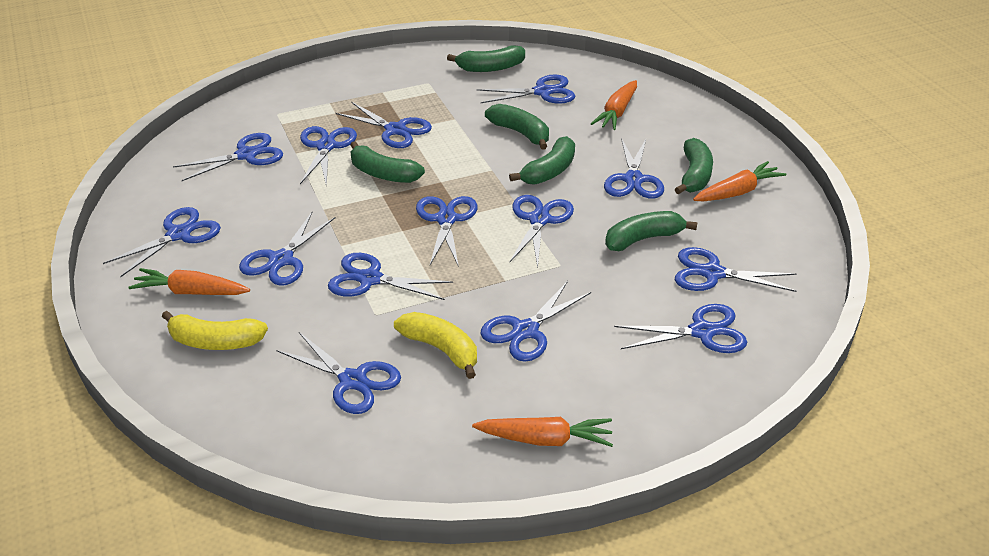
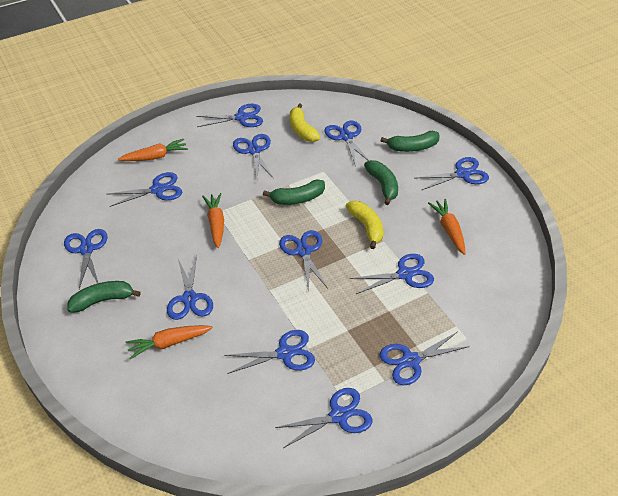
blue scissors: [103,207,221,278] [173,133,283,181] [239,212,336,286] [276,332,401,414] [300,126,357,185] [328,253,453,300] [336,102,432,148] [416,196,478,267] [477,74,575,104] [480,281,591,362] [509,195,574,268] [604,138,664,199] [614,304,747,353] [675,247,797,292] = 14 -> [64,229,108,289] [109,172,182,207] [167,255,213,320] [196,104,263,127] [224,330,315,374] [233,134,274,179] [275,388,373,448] [279,230,328,292] [324,121,369,167] [350,254,434,294] [380,332,470,385] [416,157,489,191] = 12
green banana: [350,141,425,183] [447,45,525,72] [485,104,549,150] [509,136,575,185] [605,211,698,251] [675,138,713,195] = 6 -> [67,281,141,313] [263,180,325,205] [364,160,398,205] [381,131,440,152] = 4

